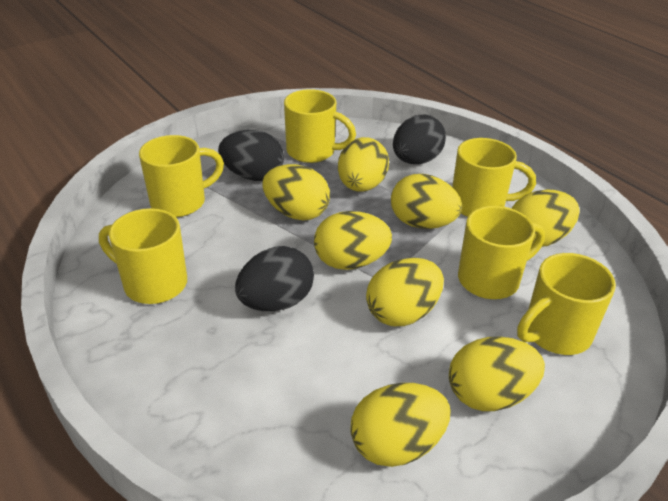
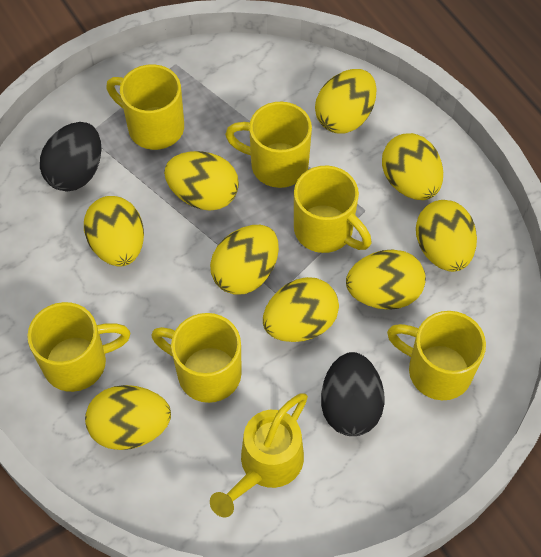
black egg: [218,130,284,181] [235,246,314,311] [393,114,446,164] = 3 -> [40,122,101,191] [321,352,384,436] = 2
yellow egg: [263,164,330,221] [314,211,392,270] [338,137,389,192] [350,383,451,467] [366,258,444,326] [391,174,462,229] [449,336,545,411] [511,189,579,247] = 8 -> [84,196,144,267] [85,385,171,450] [164,151,239,211] [210,225,279,295] [263,277,339,342] [315,69,377,133] [346,249,426,310] [382,133,443,200] [416,200,477,272] = 9
yellow watering can: none = 0 -> [210,393,308,517] = 1

